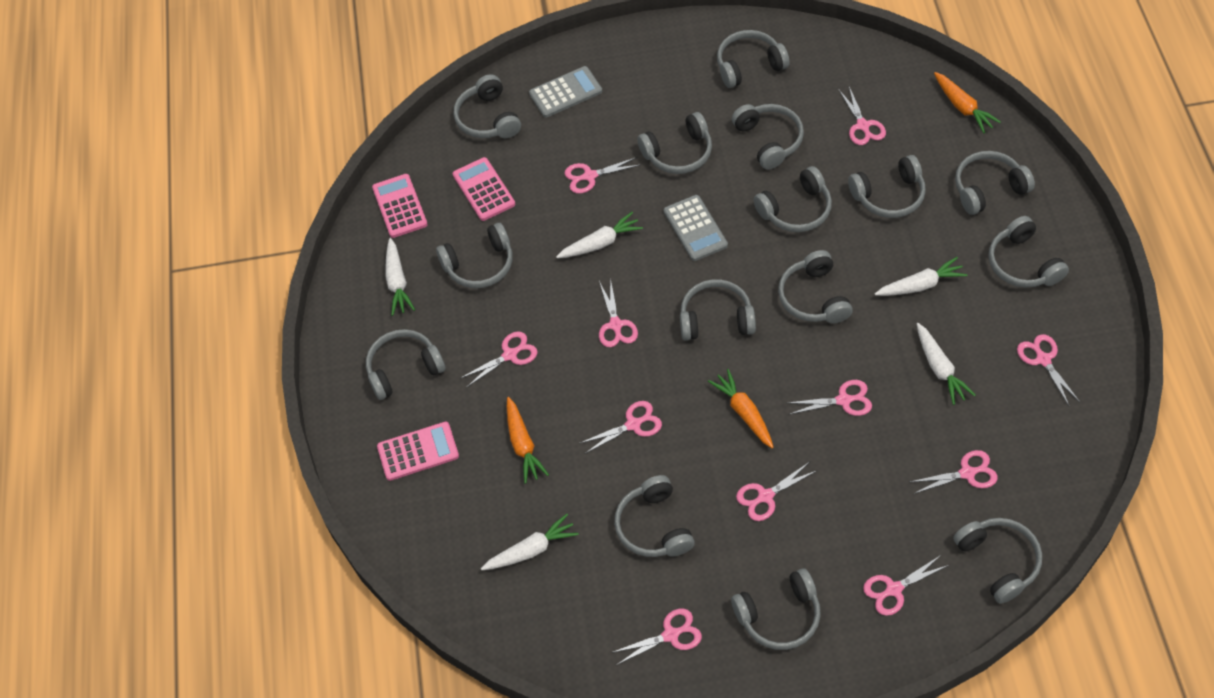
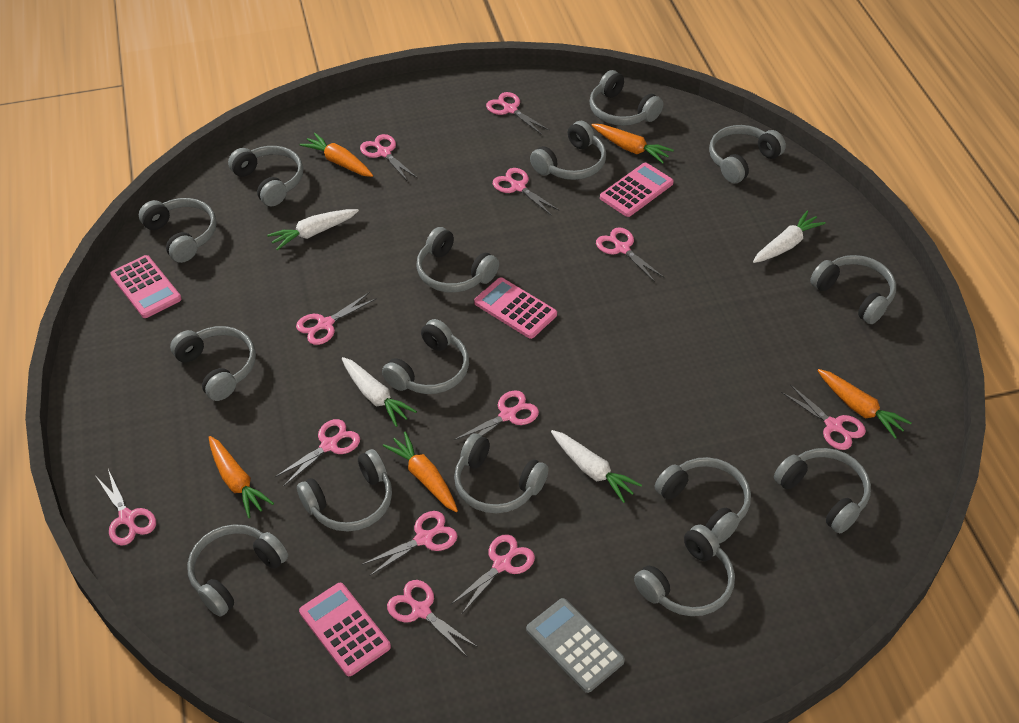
grey calculator: [529,66,602,118] [664,195,728,261] = 2 -> [526,598,625,693] = 1
orange carrot: [507,397,549,484] [708,369,774,448] [934,72,1001,133] = 3 -> [209,436,274,518] [300,133,373,177] [383,431,458,512] [592,124,674,164] [817,369,912,439] = 5
pink calculator: [372,174,428,238] [377,422,459,481] [453,157,515,221] = 3 -> [110,255,182,318] [299,583,391,676] [474,277,557,339] [600,163,674,217] = 4
pink scissors: [461,331,538,388] [565,157,640,194] [580,401,662,454] [599,278,638,347] [611,609,702,665] [736,462,818,521] [788,380,872,416] [838,87,886,145] [863,555,949,616] [910,450,998,494] [1017,334,1080,405] = 11 -> [96,469,156,546] [275,419,360,486] [296,293,377,345] [360,134,417,182] [362,511,458,576] [387,580,478,656] [451,534,535,613] [454,390,539,440] [486,92,549,135] [493,168,560,215] [596,227,664,282] [781,384,866,450] = 12
white carrot: [385,238,415,316] [481,514,579,570] [556,212,643,258] [875,257,967,296] [917,323,975,405] = 5 -> [267,209,359,250] [342,357,417,427] [551,430,642,503] [753,211,826,263] = 4

